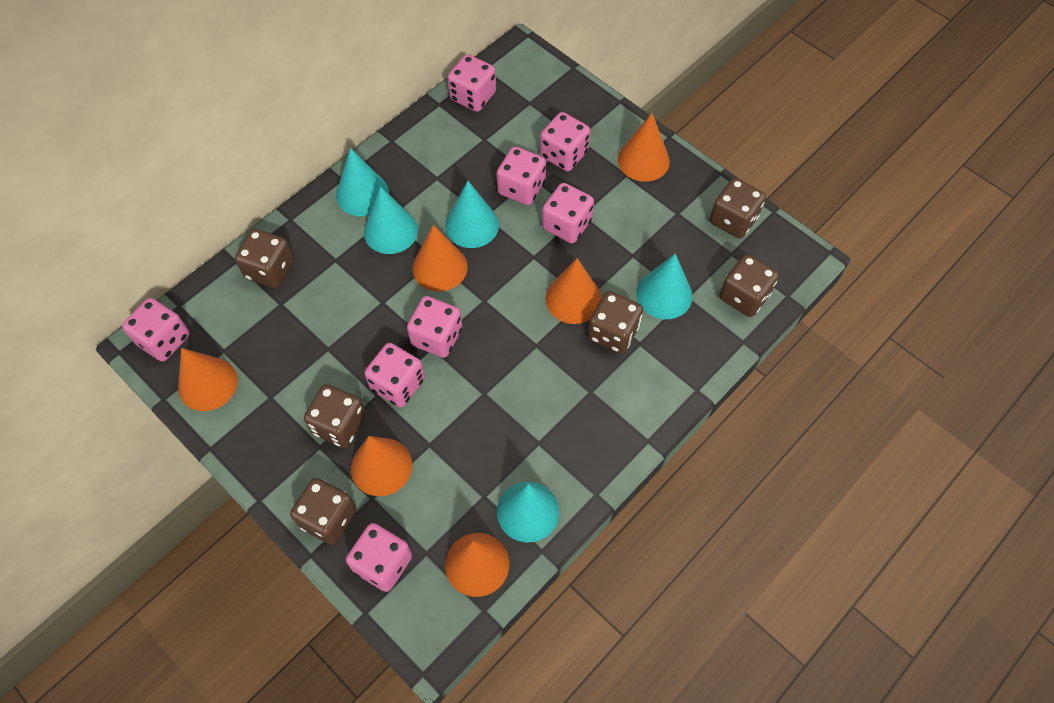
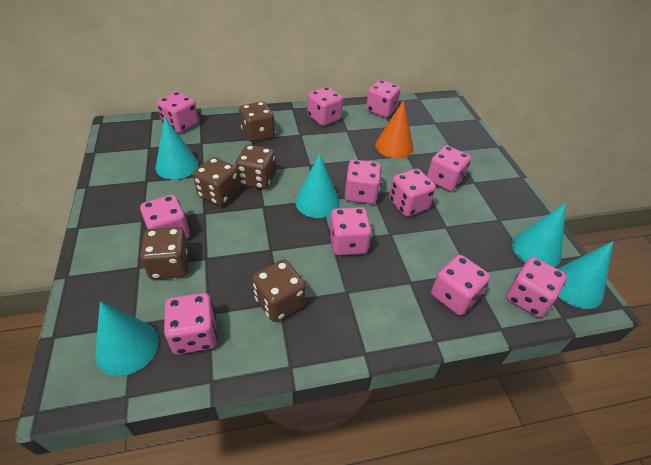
brown dice: [235,229,294,288] [290,478,357,545] [304,384,366,448] [588,291,643,354] [710,178,766,239] [719,254,779,317] = 6 -> [140,227,190,280] [193,157,240,206] [236,145,276,190] [239,101,275,142] [252,260,306,322] = 5
orange cone: [178,348,238,411] [351,436,412,496] [412,225,468,291] [445,533,509,597] [545,258,601,324] [618,113,670,182] = 6 -> [375,100,413,159] = 1
pink dice: [122,298,190,362] [346,523,412,592] [365,343,425,407] [407,296,462,358] [448,54,496,112] [497,146,546,205] [540,112,590,171] [542,183,594,243] = 8 -> [140,195,190,239] [157,92,199,133] [164,293,217,354] [308,87,343,126] [329,207,372,256] [345,159,381,204] [366,80,401,118] [389,169,436,217] [427,145,471,191] [431,255,490,316] [506,257,567,317] = 11

